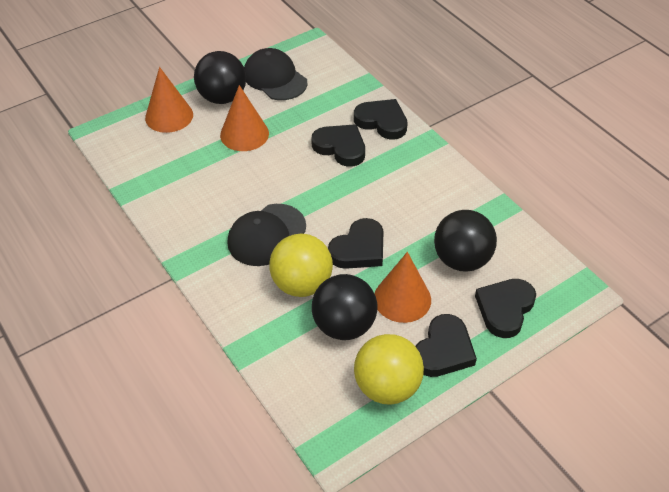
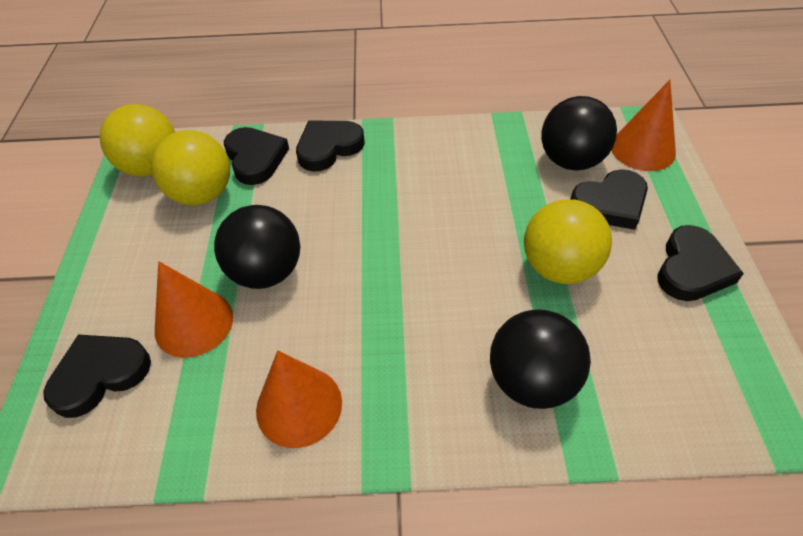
black cap: [227,204,306,266] [244,48,307,100] = 2 -> none = 0
yellow ball: [269,233,333,297] [354,334,424,405] = 2 -> [99,104,175,177] [151,130,230,205] [524,199,612,284] = 3

